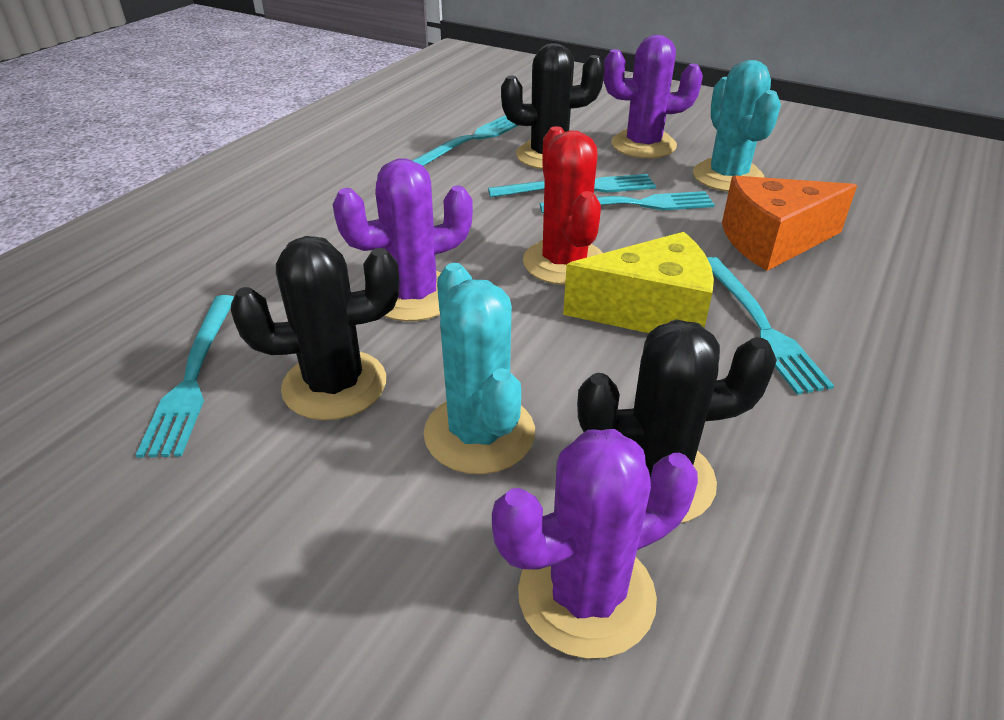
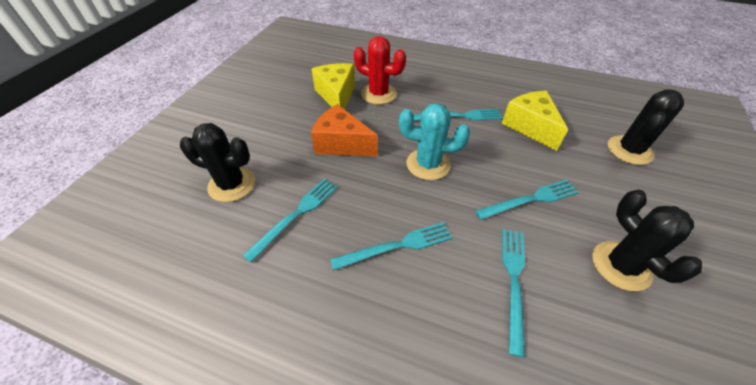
purple cactus: [332,158,473,321] [492,429,698,659] [603,35,703,158] = 3 -> none = 0
turquoise cactus: [424,263,535,474] [693,60,781,192] = 2 -> [399,103,470,180] = 1
yellow cheese: [563,232,714,333] = 1 -> [312,63,355,109] [502,91,568,151] = 2

